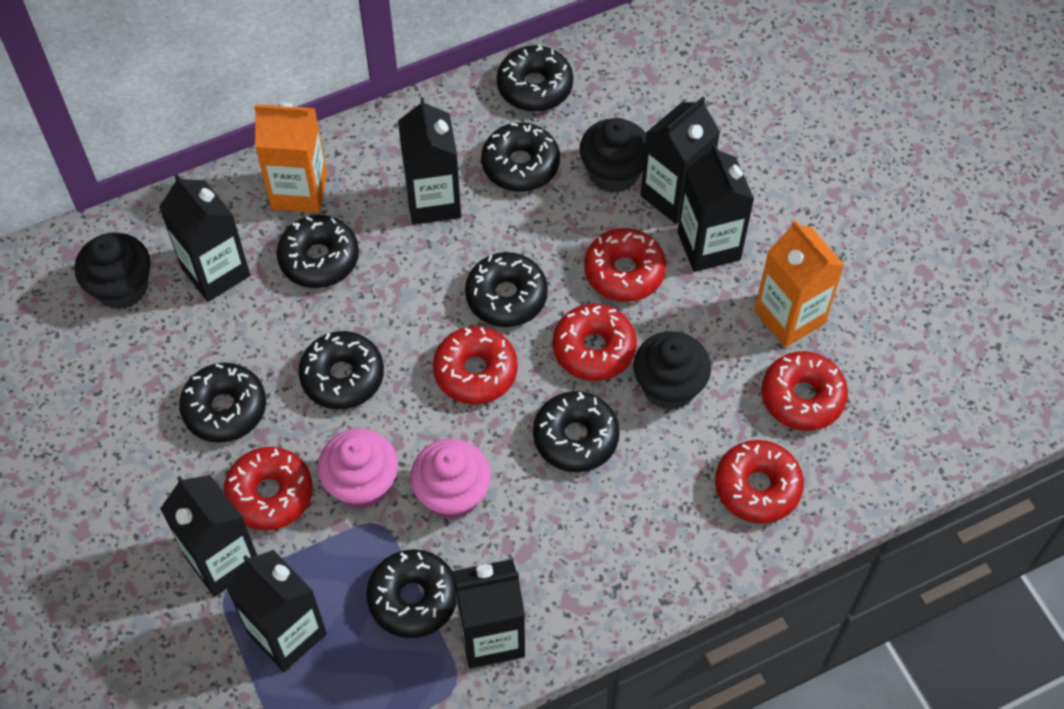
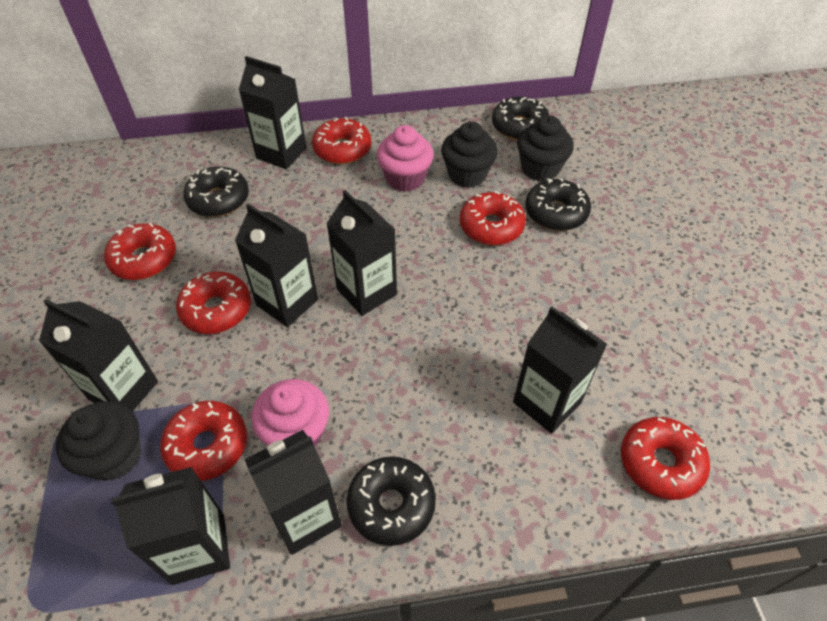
black donut: [179,363,266,443] [277,215,359,288] [299,331,384,409] [366,549,457,638] [465,252,548,327] [481,123,560,192] [497,45,573,112] [533,391,620,472] = 8 -> [183,166,249,217] [346,456,436,546] [492,97,549,140] [525,178,591,231] = 4
orange carton: [254,102,327,213] [754,220,844,348] = 2 -> none = 0

